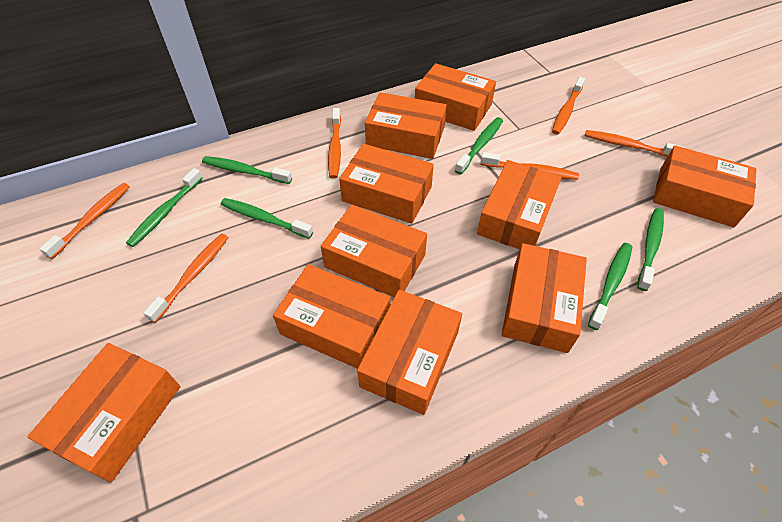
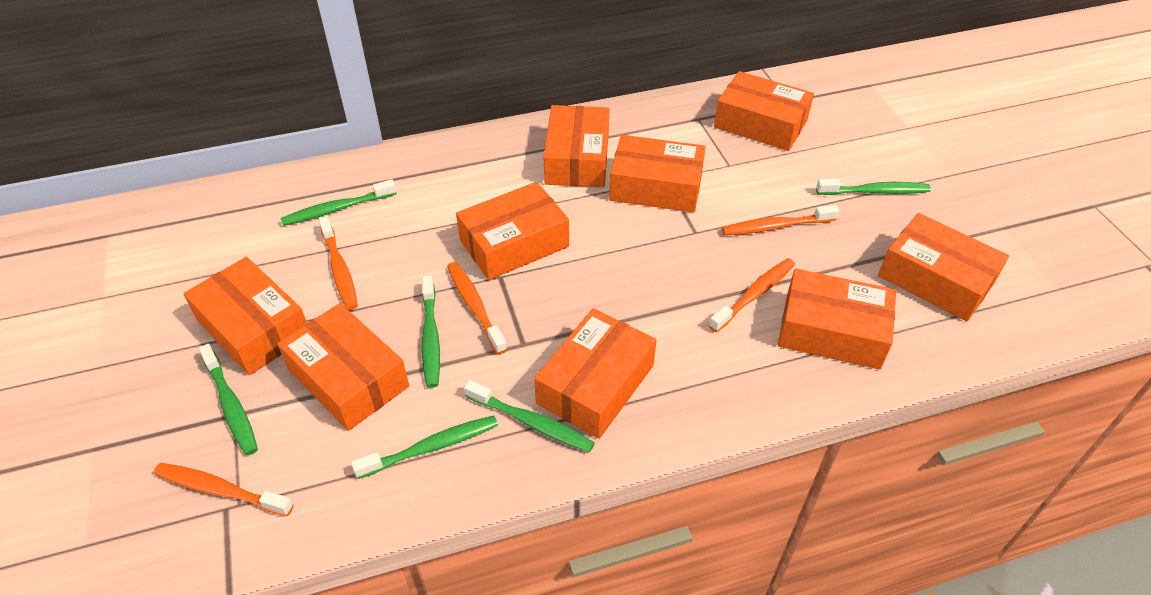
orange box: [27,343,181,482] [273,264,391,369] [321,205,427,297] [339,144,434,224] [357,290,462,415] [365,92,447,159] [415,63,496,131] [477,160,562,249] [502,243,587,353] [653,145,756,227] = 10 -> [183,257,307,375] [277,303,409,431] [456,182,569,280] [534,308,656,439] [544,105,609,187] [609,135,706,213] [714,71,814,151] [778,269,896,370] [878,213,1009,322] = 9
orange toothbrush: [39,183,130,259] [143,234,229,323] [328,108,341,179] [481,152,579,180] [552,77,585,135] [584,130,685,157] = 6 -> [154,463,294,516] [319,216,358,310] [447,262,507,354] [709,258,795,332] [722,205,839,235] = 5

